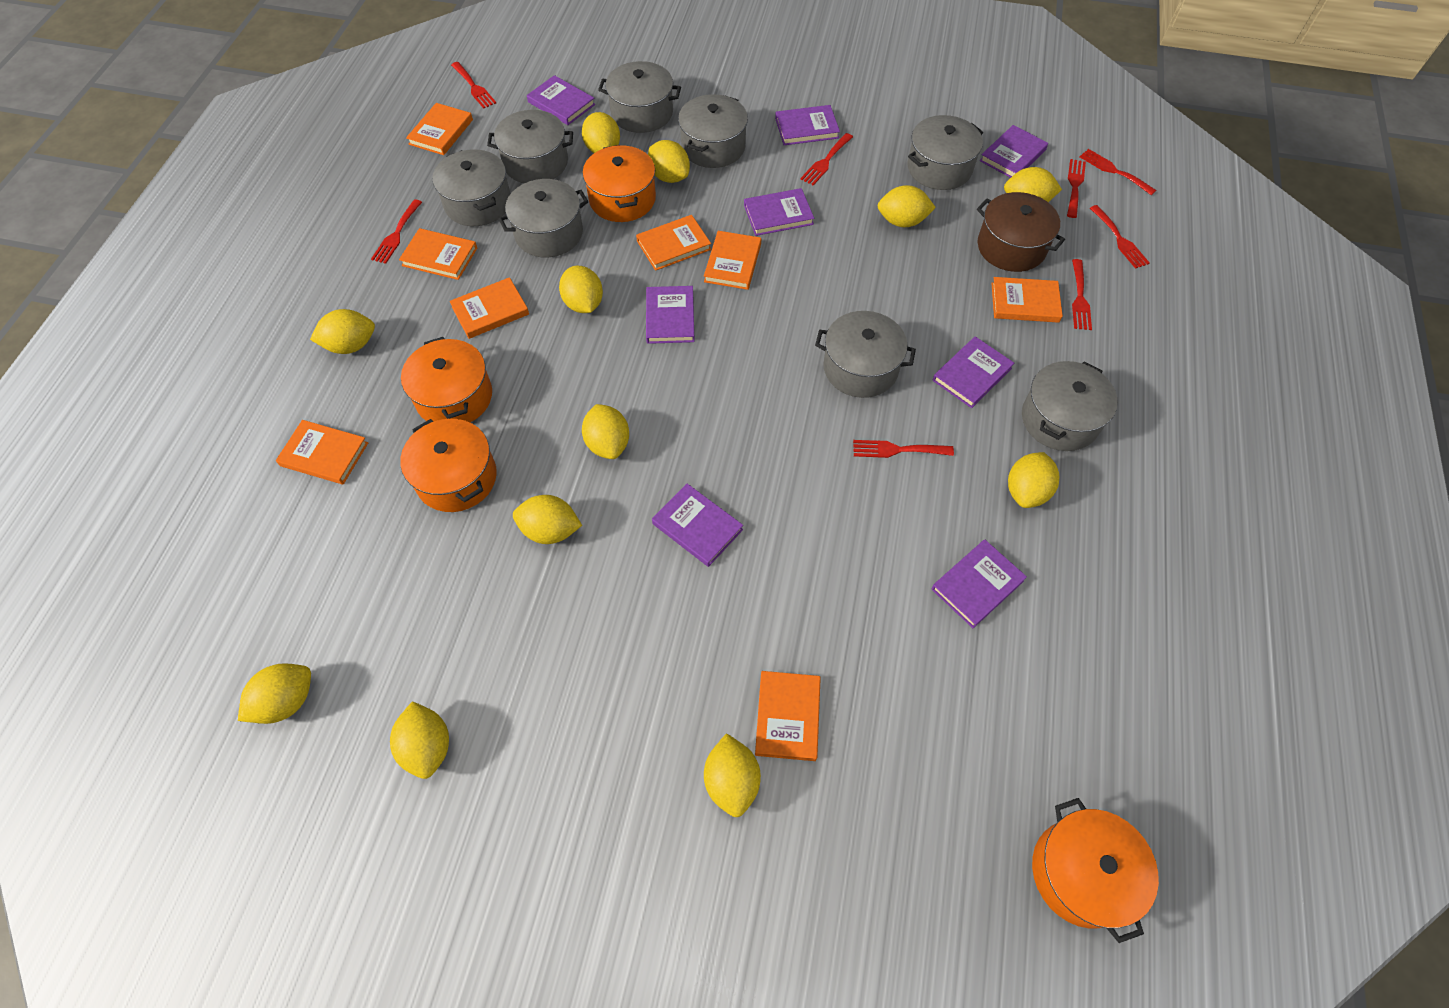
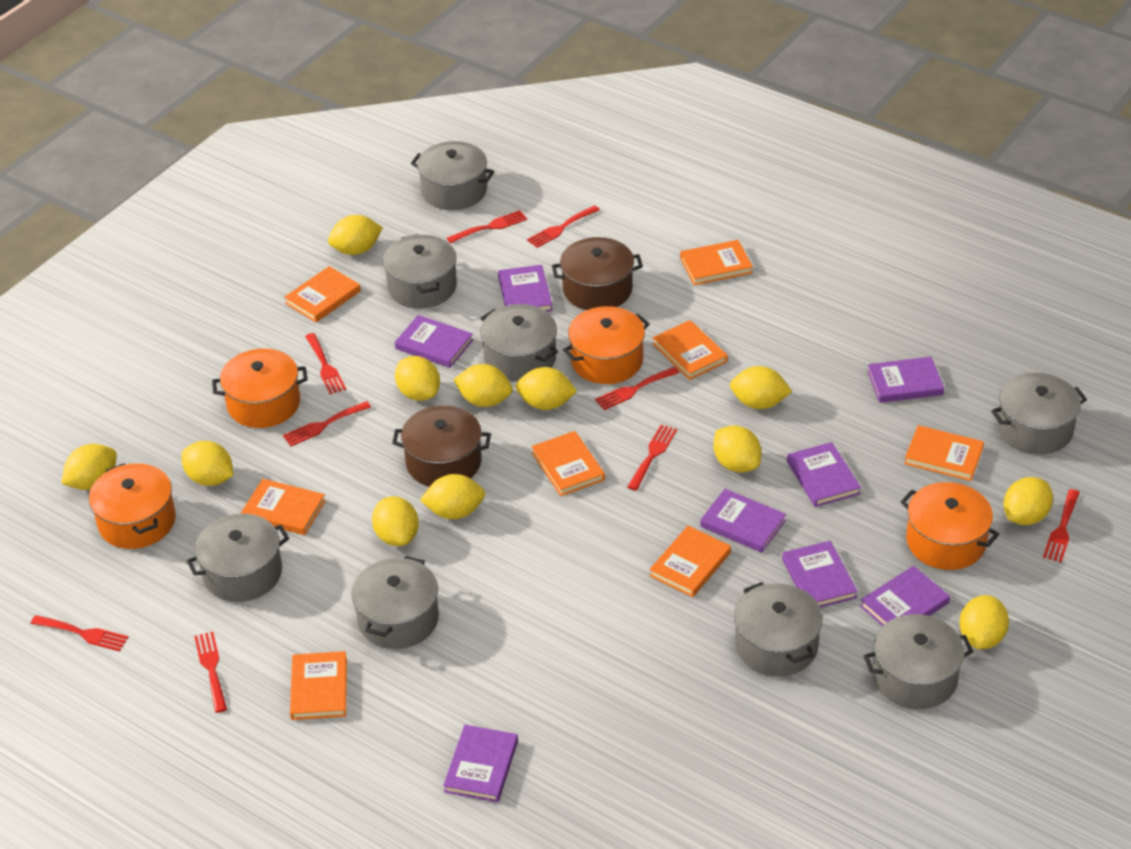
brown pot: [977,192,1065,272] = 1 -> [392,405,491,487] [552,237,643,310] = 2
red fork: [371,199,422,264] [451,62,496,109] [800,133,853,185] [853,440,954,458] [1067,159,1086,218] [1072,259,1092,330] [1080,149,1156,195] [1090,205,1150,269] = 8 -> [31,615,129,652] [194,632,227,713] [283,401,371,446] [305,333,346,394] [447,210,527,244] [527,205,600,248] [595,367,679,410] [628,425,677,491] [1043,489,1080,562] = 9

